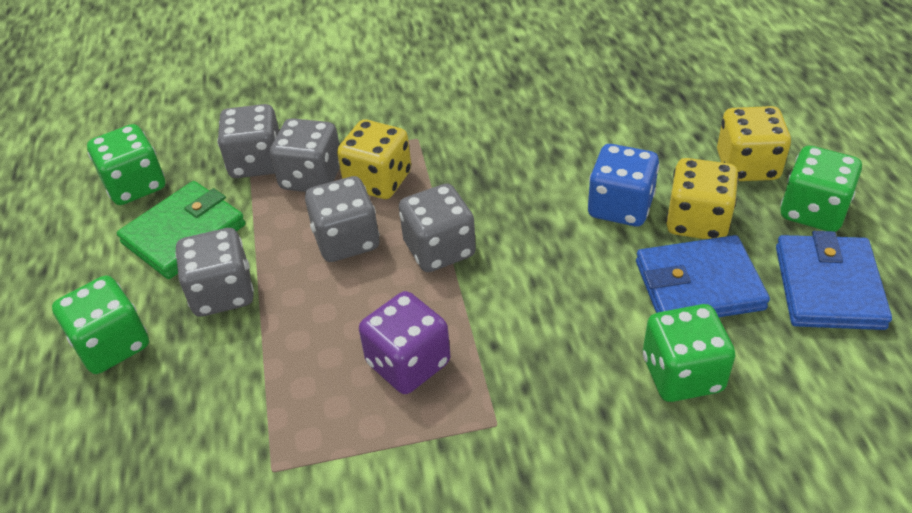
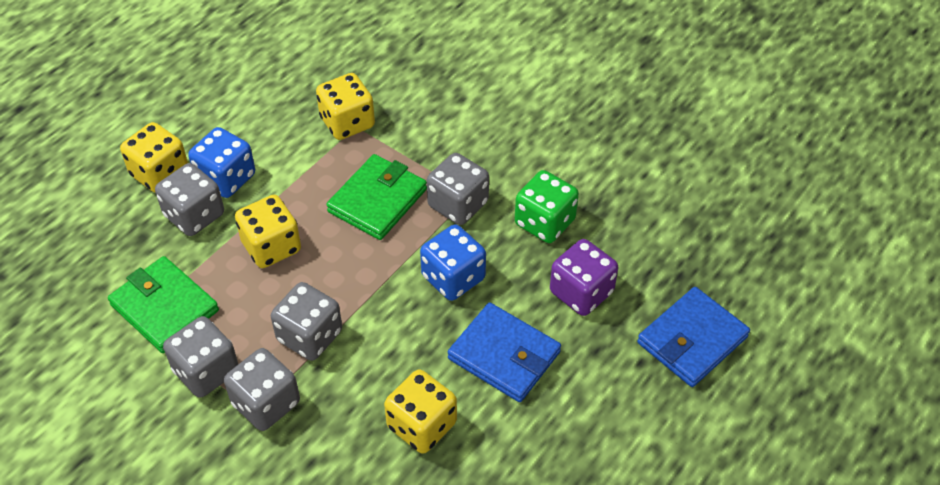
blue dice: [588,144,659,226] = 1 -> [188,127,255,198] [420,224,486,301] = 2
green dice: [52,276,149,374] [87,124,165,205] [643,304,735,402] [781,146,862,232] = 4 -> [515,170,579,243] = 1
green wallet: [117,181,245,279] = 1 -> [108,256,219,353] [326,154,427,240] = 2
yellow dice: [337,120,411,199] [666,158,739,239] [717,106,791,181] = 3 -> [120,122,188,193] [235,195,301,268] [316,73,375,140] [384,369,457,454] = 4

